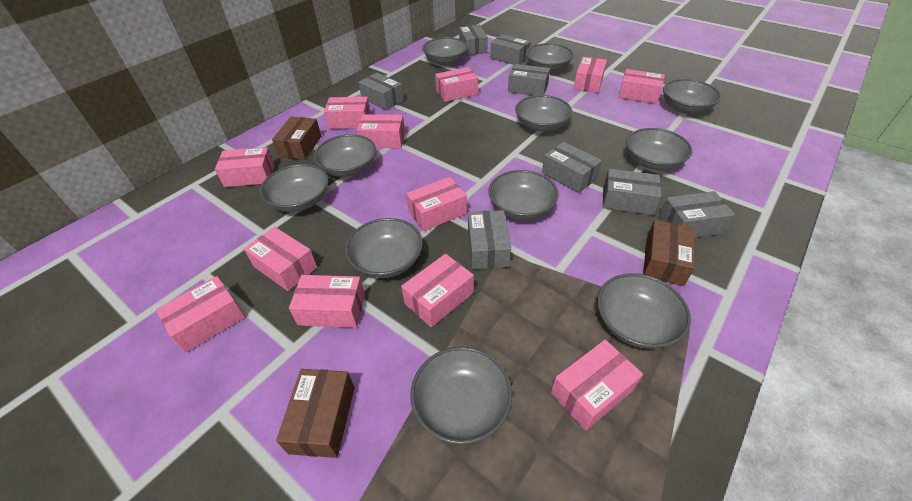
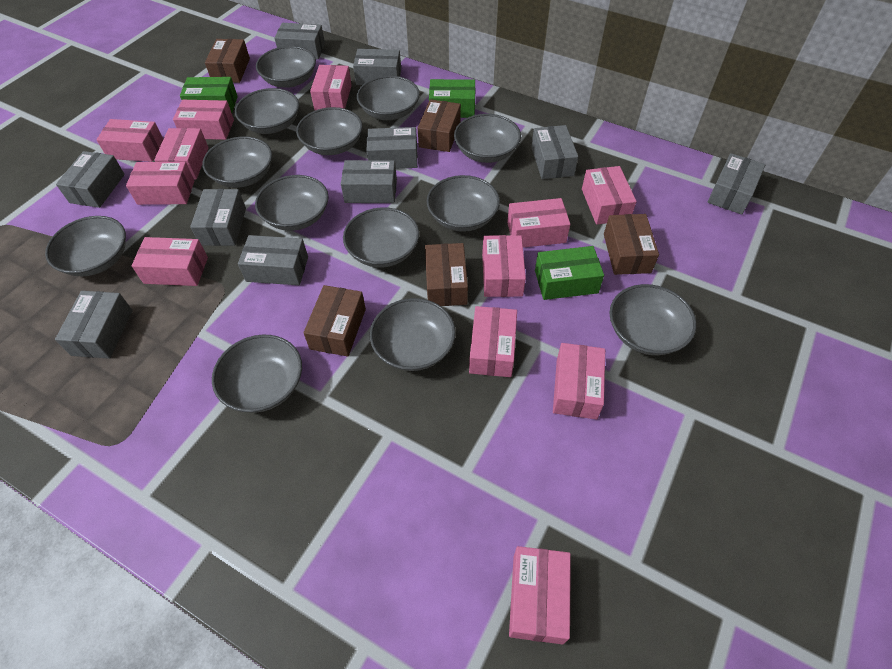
brown box: [272,117,321,160] [276,369,355,458] [643,220,695,286] = 3 -> [205,39,250,83] [303,285,366,356] [418,99,461,152] [425,243,468,306] [604,214,659,275] = 5
green box: none = 0 -> [180,77,238,113] [429,79,475,118] [535,246,604,300] = 3
grey bowl: [260,164,329,212] [314,134,376,177] [345,218,423,278] [411,347,512,444] [422,37,468,66] [488,170,559,220] [515,95,572,132] [526,43,574,73] [597,273,691,349] [626,128,692,170] [663,79,721,114] = 11 -> [45,216,126,276] [203,136,272,188] [212,335,302,413] [235,88,299,134] [255,175,329,231] [256,46,316,88] [296,107,363,155] [343,207,419,268] [357,76,420,120] [370,298,456,371] [426,175,500,232] [454,114,521,163] [609,284,696,355] = 13
grey box: [358,73,404,110] [459,25,488,55] [468,210,511,269] [490,34,531,65] [508,64,550,96] [542,142,602,193] [603,169,662,215] [659,191,735,238] = 8 -> [55,291,133,359] [56,151,125,208] [190,189,246,246] [238,235,308,285] [274,23,325,59] [341,160,397,203] [353,49,401,85] [366,127,418,169] [531,125,578,179] [707,153,765,215] = 10

